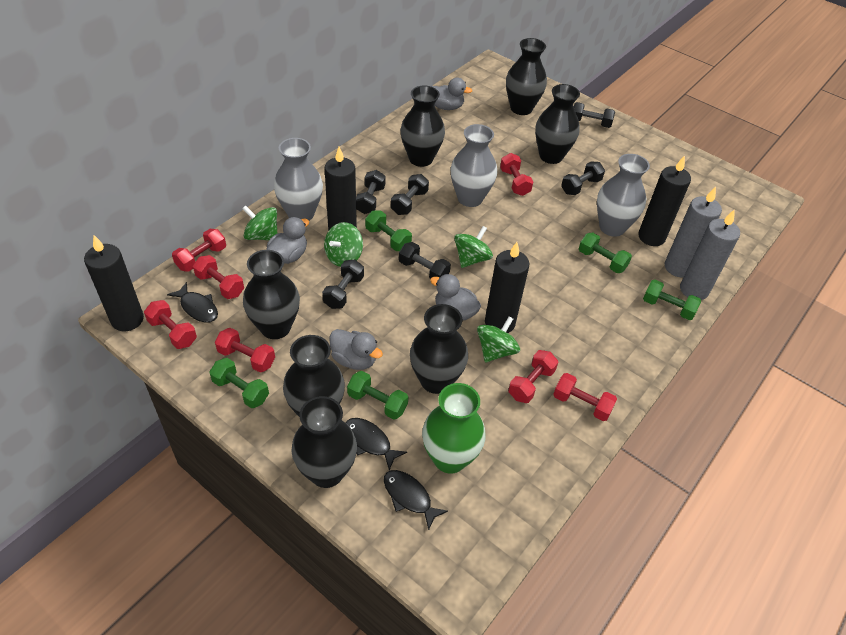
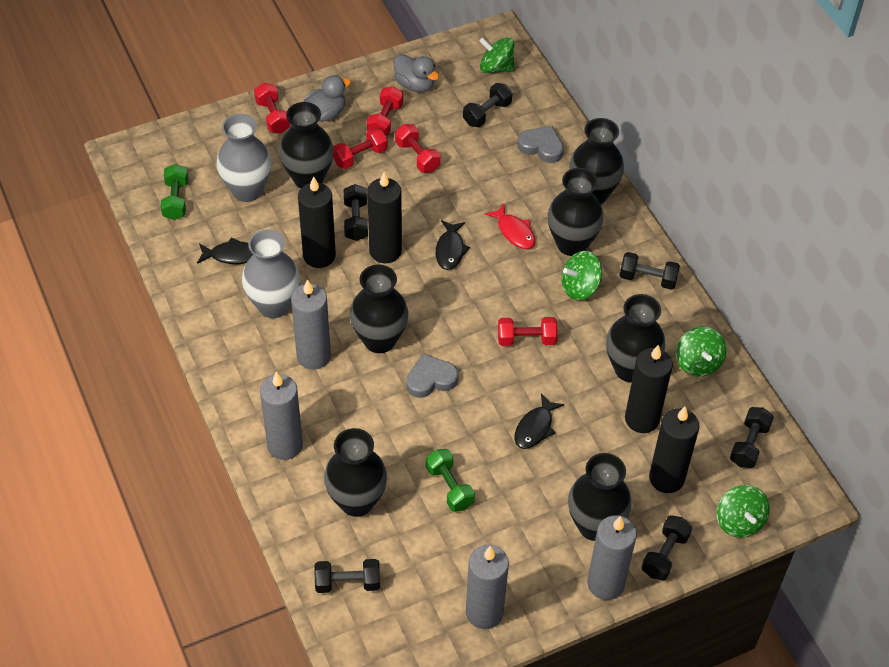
green dumbbell: [209,358,269,408] [347,371,408,419] [365,210,412,251] [579,232,632,273] [643,280,701,320] = 5 -> [160,164,189,220] [426,449,475,512] = 2
green vase: [422,383,485,474] = 1 -> none = 0
grey candle: [665,187,722,277] [680,209,740,300] = 2 -> [260,372,303,460] [291,279,331,370] [466,545,509,629] [587,515,637,600] = 4
grey duck: [266,217,309,264] [329,329,383,370] [430,274,481,321] [431,78,472,110] = 4 -> [303,75,351,122] [394,54,439,92] = 2
grey heart: none = 0 -> [406,354,459,398] [517,126,564,163] = 2
grey vase: [274,138,323,221] [450,124,497,207] [597,154,650,237] = 3 -> [217,114,271,202] [242,229,300,318] = 2
red dumbbell: [144,300,197,349] [172,229,226,272] [193,255,244,299] [215,328,275,373] [500,153,533,196] [508,350,558,403] [553,373,617,421] = 7 -> [254,83,291,133] [333,127,388,169] [367,86,403,136] [395,124,440,173] [498,317,558,346] = 5
red fish: none = 0 -> [485,204,536,249] = 1

